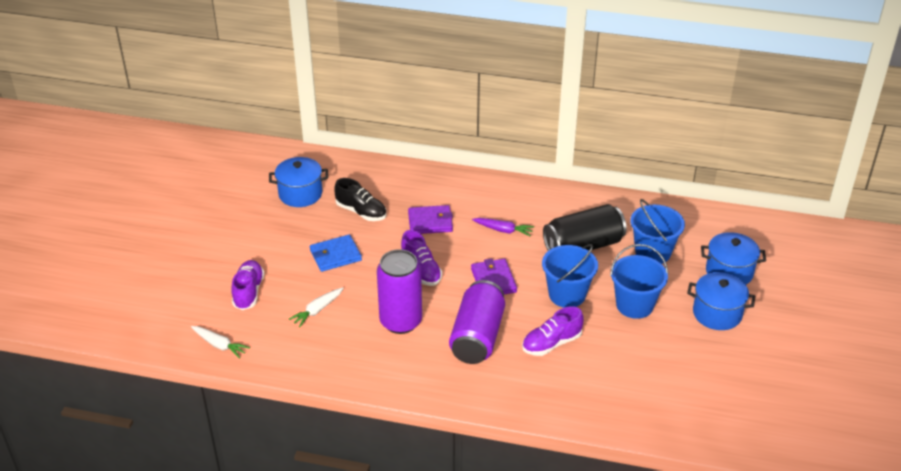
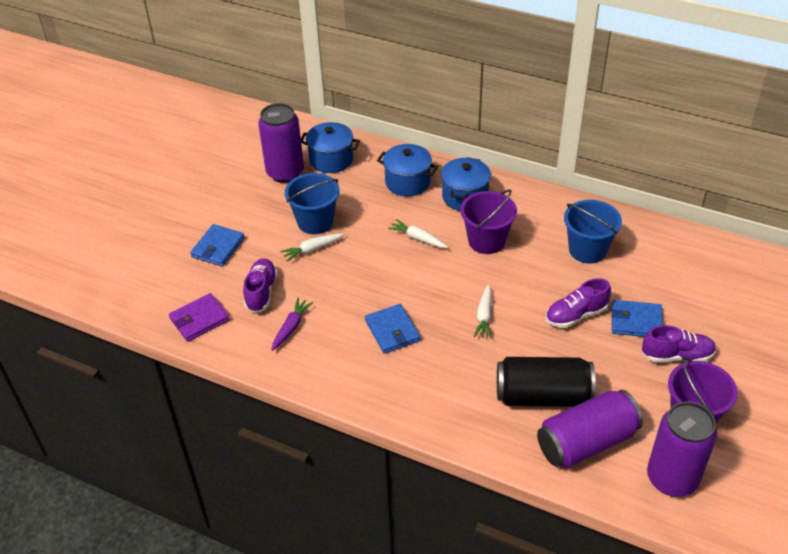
black shoe: [334,178,386,221] = 1 -> none = 0
blue bucket: [542,244,598,308] [610,244,668,319] [631,199,685,264] = 3 -> [285,173,340,234] [564,200,622,264] = 2
blue wallet: [310,234,362,272] = 1 -> [190,224,245,266] [365,304,420,354] [611,300,663,337] = 3
purple bucket: none = 0 -> [460,190,517,254] [668,357,738,424] = 2
purple can: [377,249,422,334] [449,280,505,364] = 2 -> [258,103,304,183] [537,390,643,468] [647,402,717,497] = 3
purple wallet: [408,205,453,234] [471,259,517,295] = 2 -> [169,293,230,342] = 1
white carrot: [191,326,250,359] [289,287,343,327] = 2 -> [280,233,344,262] [388,219,448,248] [473,284,492,339] = 3

